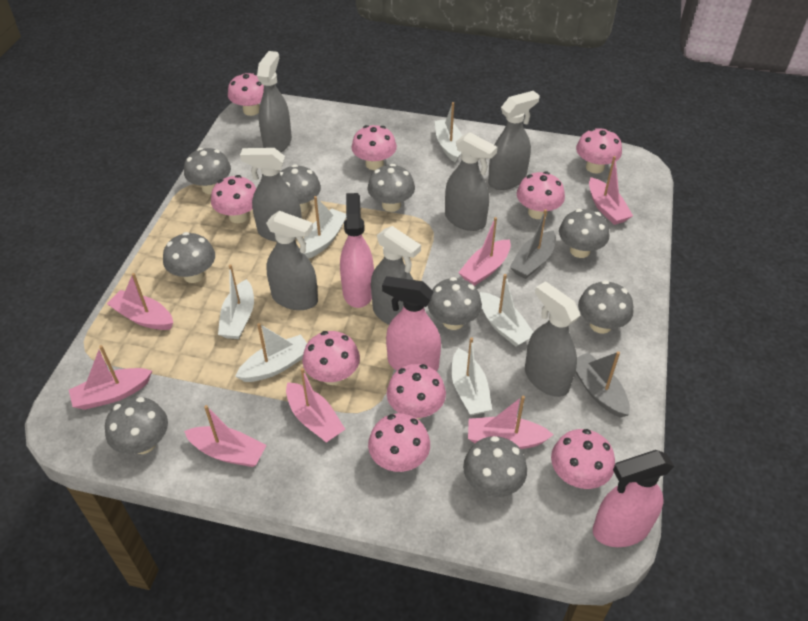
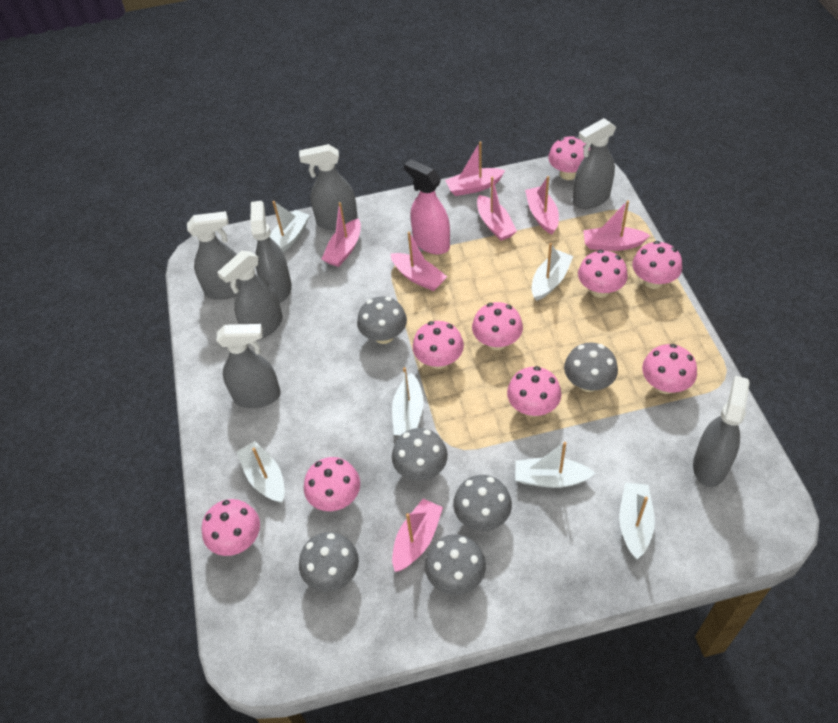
grey boat: [510,209,556,279] [575,351,630,418] = 2 -> none = 0
grey mushroom: [105,397,168,454] [163,232,215,283] [184,148,231,194] [280,164,321,212] [368,164,415,212] [428,277,482,330] [463,436,527,497] [559,209,610,258] [578,280,633,334] = 9 -> [299,532,359,592] [357,297,407,344] [392,428,448,481] [425,534,486,595] [453,475,512,531] [564,343,618,392] = 6
pink spray bottle: [340,193,374,308] [382,276,441,372] [593,450,674,547] = 3 -> [404,159,450,255] = 1

